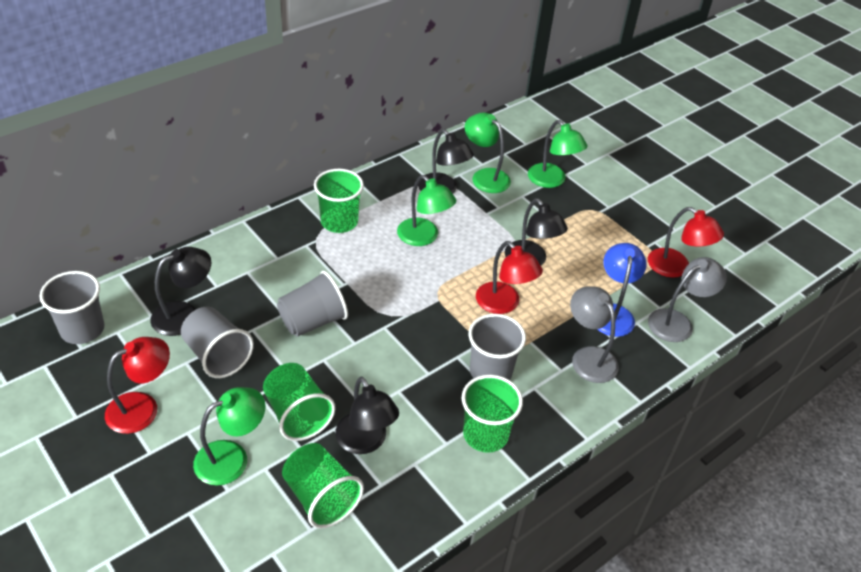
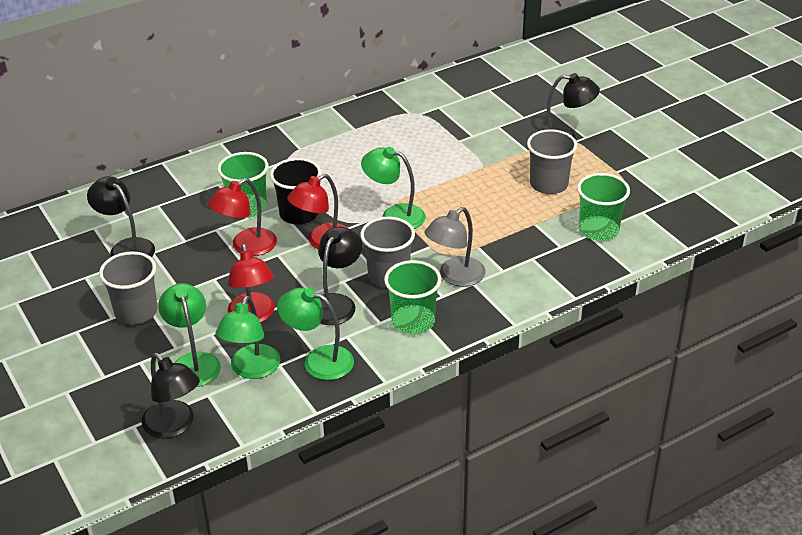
black cup: none = 0 -> [270,158,321,224] = 1
blue lamp: [597,243,647,337] = 1 -> none = 0
green cup: [263,363,336,441] [282,443,364,529] [314,169,364,233] [462,375,523,453] = 4 -> [217,152,268,218] [384,260,441,334] [577,173,630,241] = 3
grey cup: [40,271,105,344] [181,306,254,378] [277,270,348,337] [468,314,526,380] = 4 -> [99,251,158,325] [360,217,415,287] [527,129,577,194] = 3
grey lamp: [570,287,619,383] [648,257,727,342] = 2 -> [425,207,486,287] = 1

